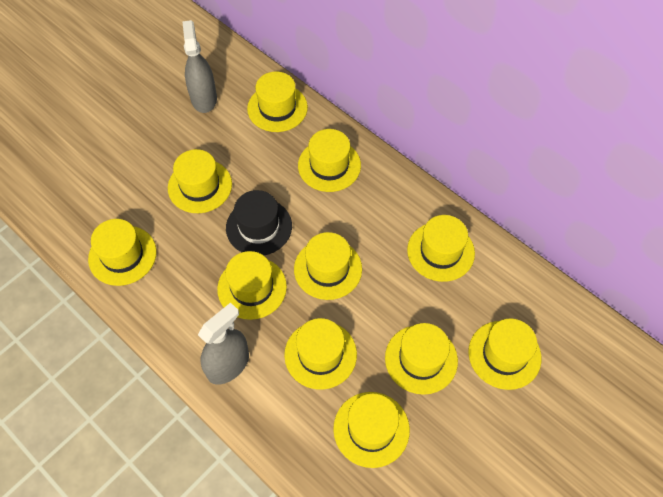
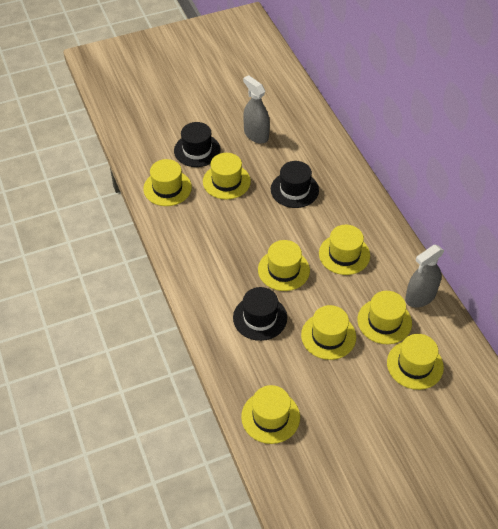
black hat: [226,190,292,255] = 1 -> [174,122,221,167] [233,287,287,341] [271,161,319,208] = 3
yellow hat: [88,219,157,286] [168,149,232,213] [217,251,287,320] [247,71,308,132] [284,318,357,390] [294,232,362,300] [298,129,361,192] [333,392,410,468] [385,323,458,395] [407,215,475,282] [468,318,541,390] = 11 -> [143,159,192,206] [203,153,251,199] [241,385,300,444] [258,240,310,291] [301,305,356,360] [319,225,370,275] [357,291,412,344] [387,334,444,390] = 8

